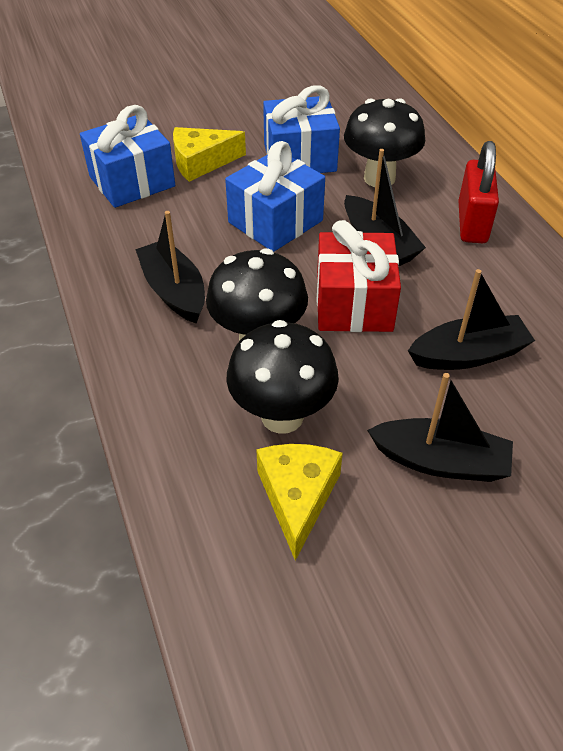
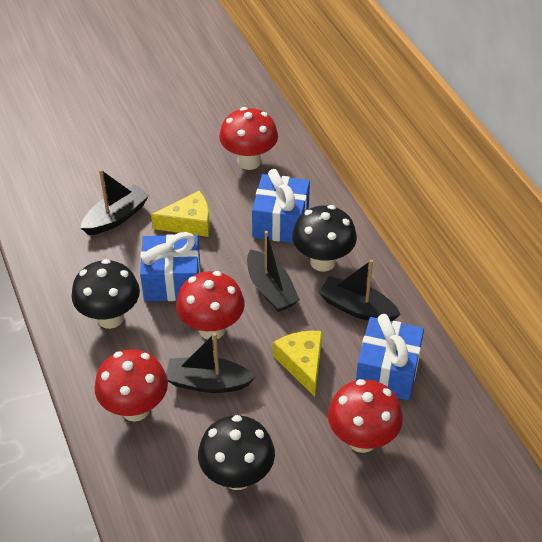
red gift: [317,220,401,332] = 1 -> none = 0
red mushroom: none = 0 -> [94,349,168,422] [176,271,245,340] [219,107,278,170] [328,379,403,453] = 4
red padlock: [458,141,499,243] = 1 -> none = 0

